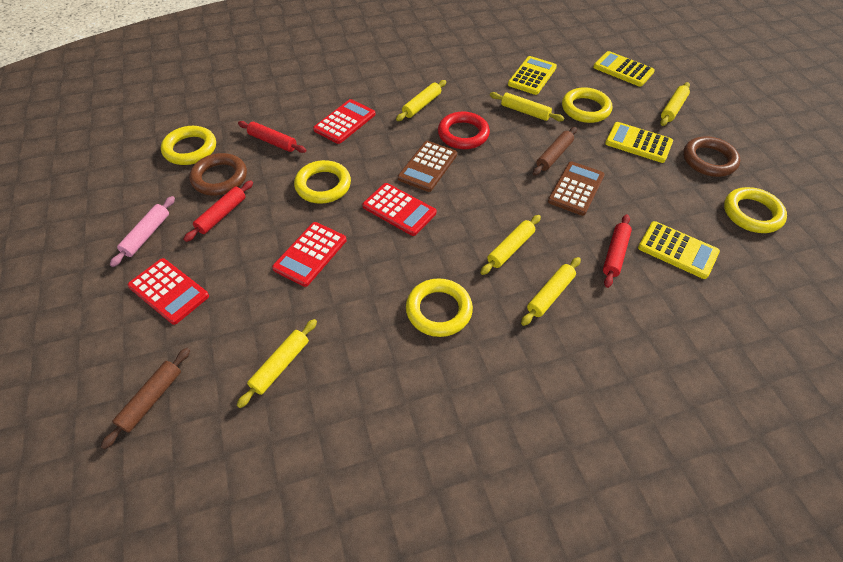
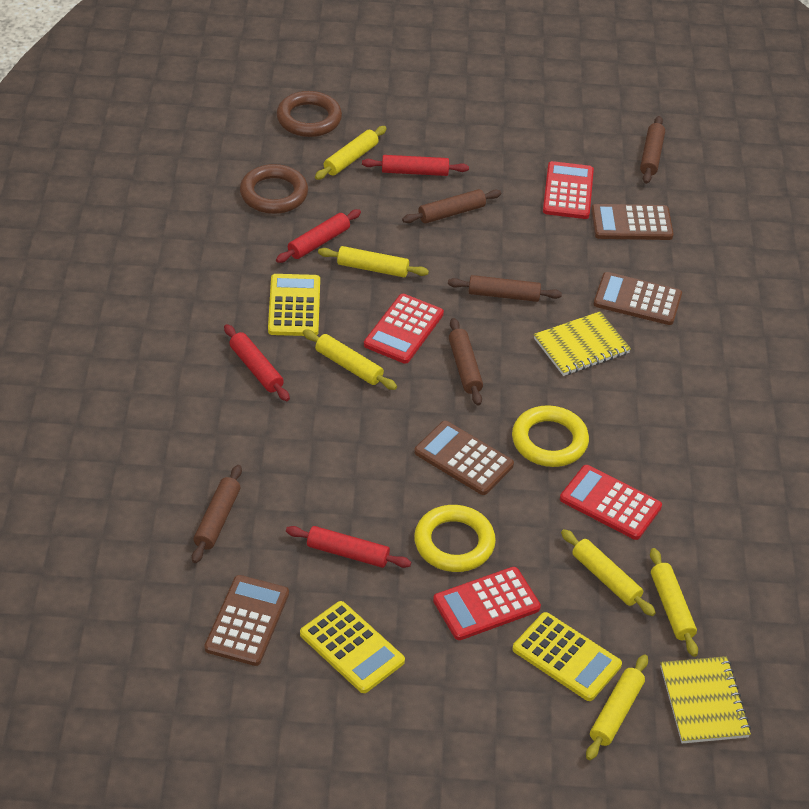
brown calculator: [398,141,457,192] [548,161,605,216] = 2 -> [204,575,289,666] [414,421,514,495] [591,204,674,240] [593,272,682,325] = 4
brown rolling pin: [101,348,190,449] [533,127,577,176] = 2 -> [192,465,242,563] [402,189,502,223] [448,275,562,302] [449,318,483,406] [640,116,665,184] = 5
pink rolling pin: [110,196,175,267] = 1 -> none = 0
red ring: [438,111,490,149] = 1 -> none = 0
red rolling pin: [183,181,253,242] [238,121,306,153] [603,214,632,288] = 3 -> [224,324,290,401] [276,209,361,263] [286,526,411,568] [362,155,469,176] = 4
yellow calculator: [508,56,557,95] [593,51,655,87] [605,122,673,163] [638,221,720,279] = 4 -> [268,274,320,336] [300,601,405,693] [512,612,622,701] = 3
yellow notebook: none = 0 -> [534,311,631,376] [660,656,751,744] = 2
yellow ring: [161,126,216,165] [294,160,351,204] [406,278,473,337] [562,87,612,123] [724,187,787,233] = 5 -> [414,505,496,572] [512,405,589,467] = 2

